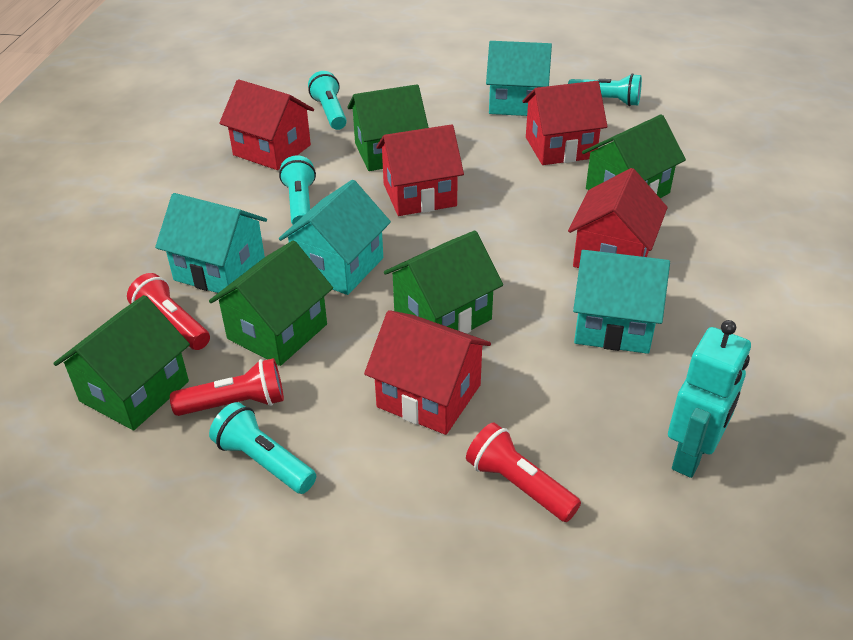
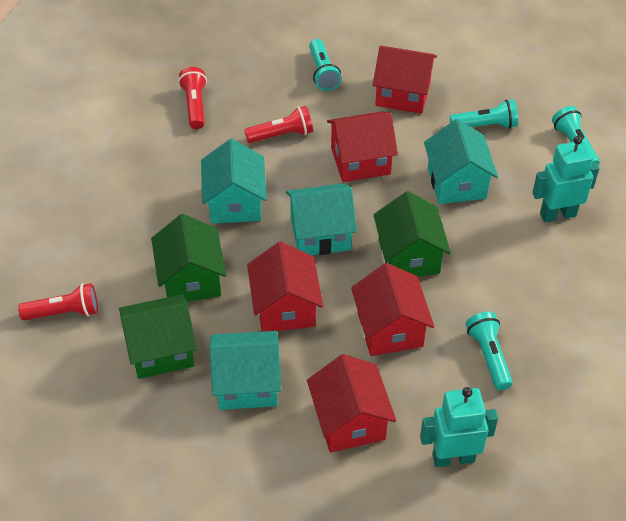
green house: [53,295,190,430] [209,240,333,366] [347,84,429,171] [384,231,503,334] [582,114,686,198] = 5 -> [119,294,197,379] [151,214,226,302] [374,191,451,277] = 3
turquoise robot: [668,320,751,478] = 1 -> [420,387,498,467] [532,136,599,222] = 2

